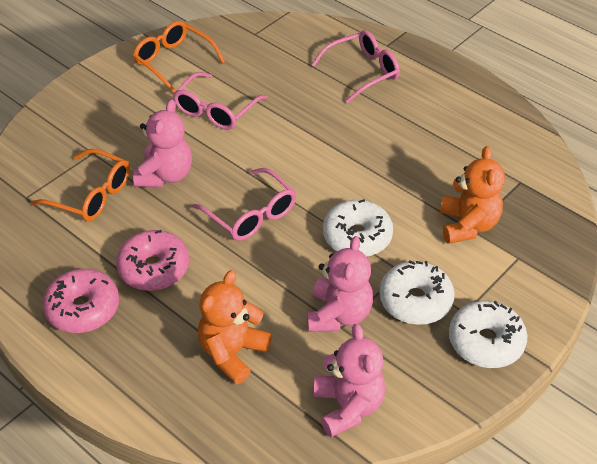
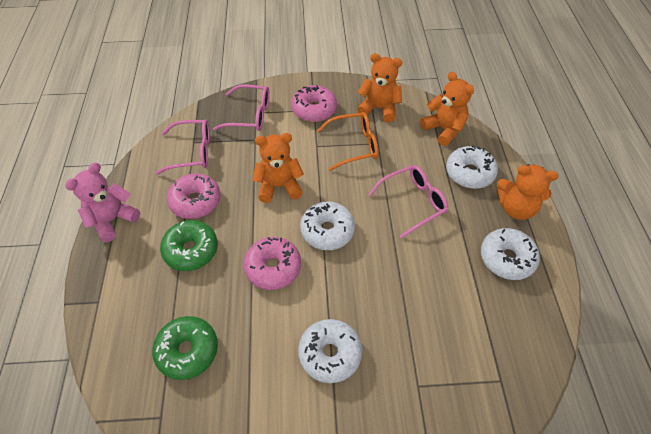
green donut: none = 0 -> [152,316,218,380] [160,220,218,271] = 2
orange glasses: [31,149,130,221] [133,21,225,93] = 2 -> [317,112,379,171] = 1
orange teddy bear: [198,270,272,384] [440,146,505,244] = 2 -> [252,133,304,203] [357,53,402,122] [420,72,474,146] [497,164,559,220] = 4
pink donut: [43,269,119,333] [116,230,189,291] = 2 -> [167,173,221,219] [244,237,301,290] [291,85,337,122] = 3
pink teddy bear: [133,99,192,187] [307,236,373,332] [314,324,385,437] = 3 -> [65,163,140,242] = 1
white donut: [323,199,393,257] [379,260,455,325] [449,301,527,368] = 3 -> [298,319,362,383] [300,202,355,250] [446,146,498,189] [481,228,540,280] = 4

